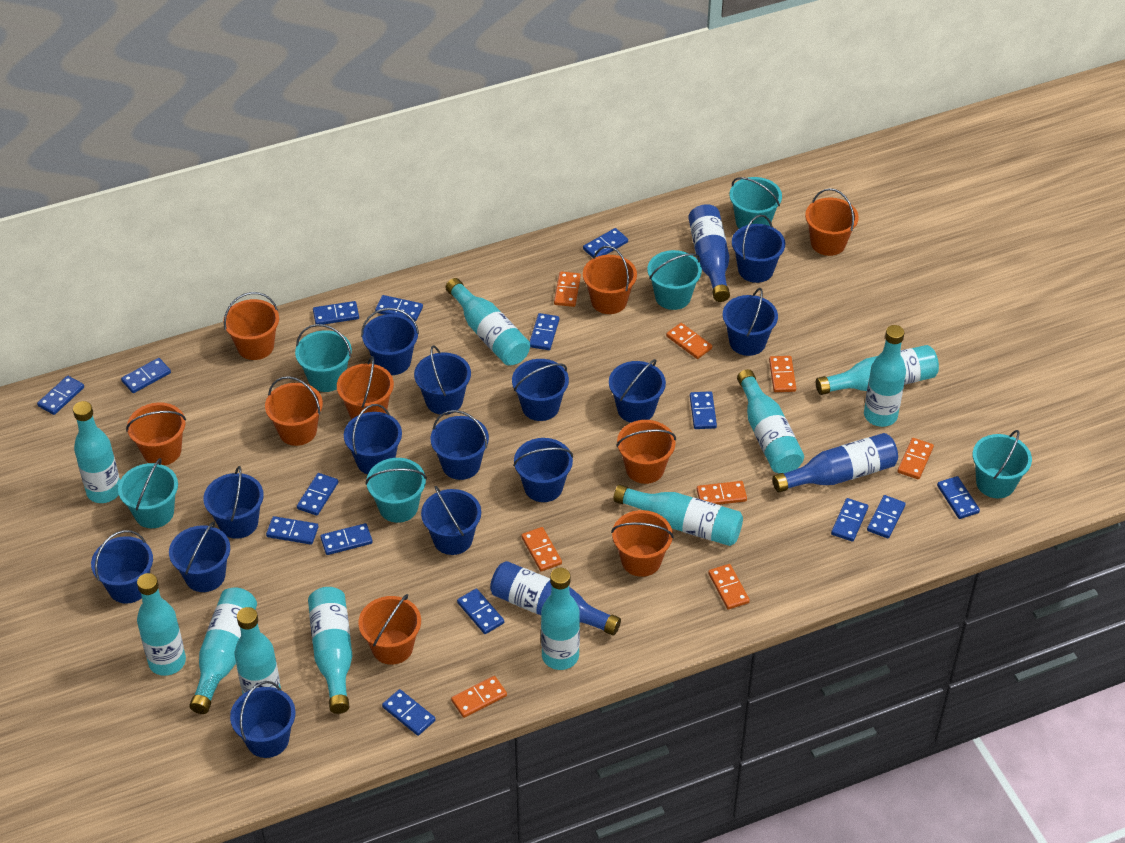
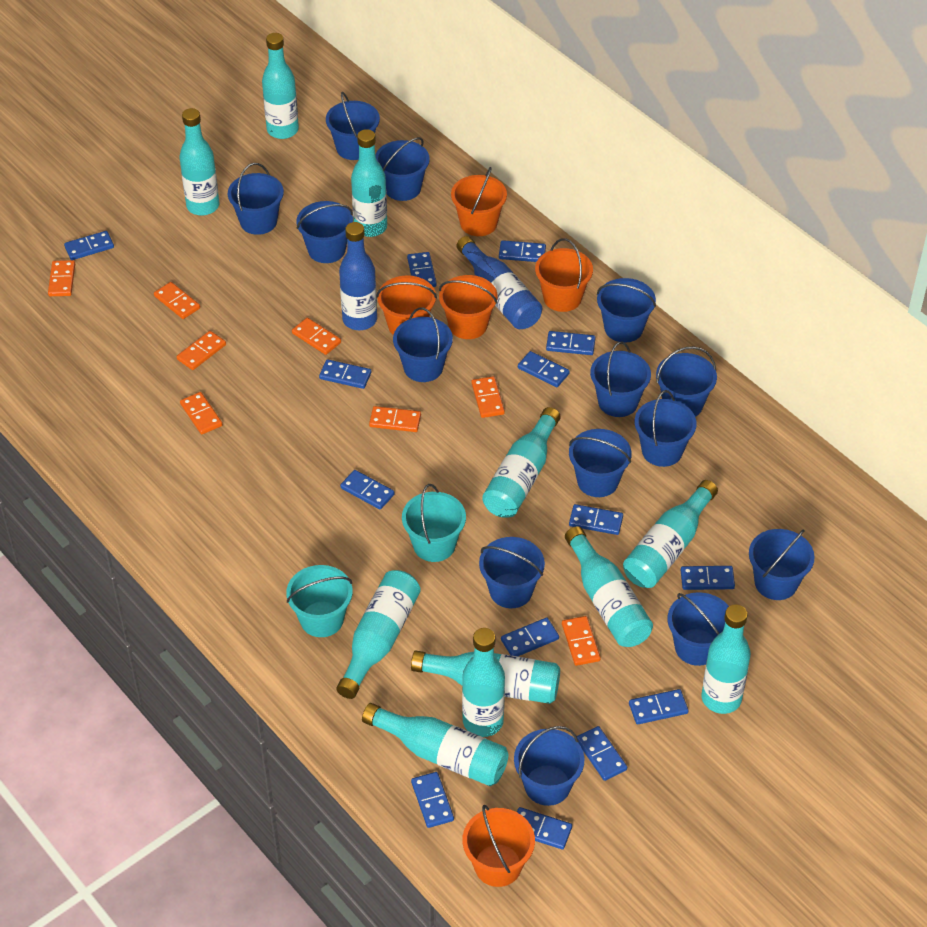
blue bottle: [490,561,621,636] [688,204,730,302] [772,433,898,493] = 3 -> [339,222,377,330] [456,236,542,329] = 2
blue domino: [37,376,84,415] [121,358,171,393] [266,516,319,545] [297,473,338,516] [313,301,359,324] [320,523,373,555] [375,295,423,321] [382,689,435,736] [457,589,504,634] [530,313,559,350] [583,228,628,258] [690,391,717,429] [831,498,868,542] [867,495,906,539] [937,476,980,519] = 15 -> [64,231,114,260] [319,359,371,389] [340,470,395,510] [407,252,437,287] [411,772,454,828] [499,240,546,262] [501,618,559,656] [517,807,572,850] [518,351,570,387] [546,331,596,355] [569,504,623,535] [577,726,627,781] [629,689,689,724] [681,566,735,590] = 14
orange bucket: [126,402,186,466] [223,292,279,360] [265,376,323,446] [337,356,394,419] [358,594,421,665] [583,246,637,314] [611,510,674,577] [616,420,676,484] [805,188,859,256] = 9 -> [376,275,437,335] [439,275,498,339] [451,167,507,236] [462,805,535,887] [535,238,593,312] = 5
turquoise bucket: [118,458,178,528] [295,324,352,392] [365,458,427,523] [647,250,702,310] [730,177,782,229] [973,430,1032,498] = 6 -> [286,565,353,637] [402,484,466,562] = 2

